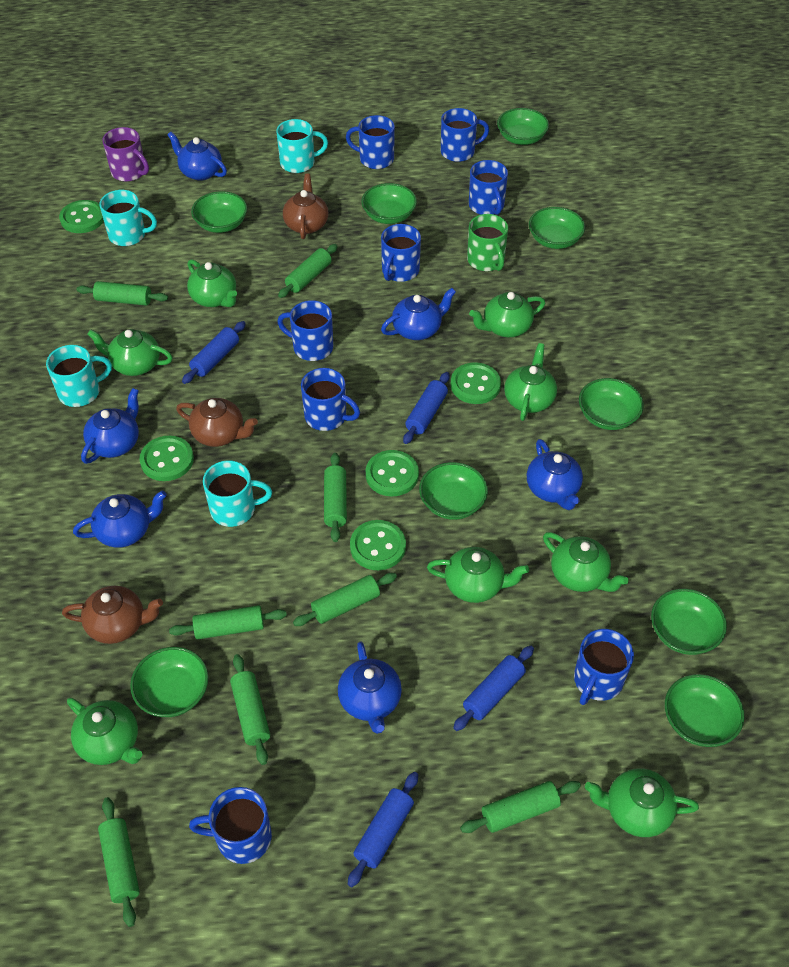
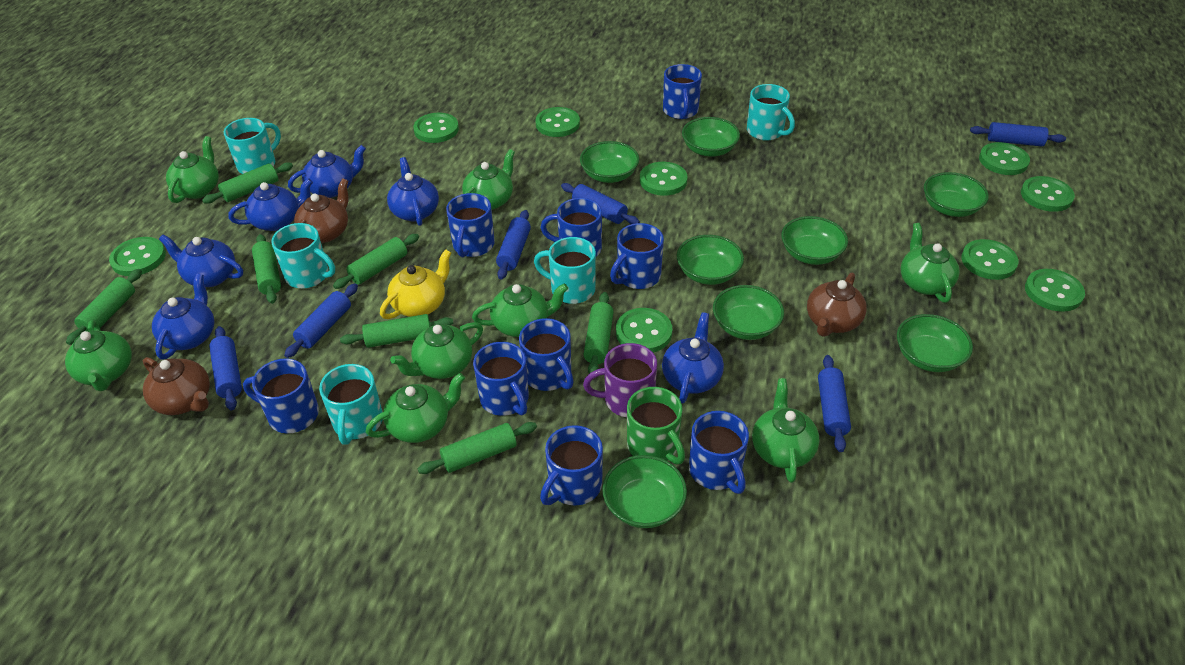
blue mug: [189,787,272,864] [277,300,333,361] [301,368,360,431] [346,115,395,169] [381,224,421,282] [441,108,489,162] [469,160,508,215] [574,629,634,705] = 8 -> [243,358,319,433] [446,193,495,257] [473,342,529,416] [519,318,574,391] [540,198,602,257] [540,425,603,506] [610,223,664,289] [663,64,702,119] [689,411,749,494] = 9
blue rolling pin: [182,321,246,384] [348,772,418,887] [403,372,449,444] [453,646,534,731] = 4 -> [209,326,242,411] [284,283,358,358] [496,210,531,280] [561,183,640,224] [818,355,851,452] [970,122,1066,146] = 6
green bowl: [130,647,208,717] [191,191,247,233] [361,183,417,224] [419,462,488,520] [497,108,549,145] [529,207,585,249] [579,378,644,430] [651,589,727,655] [665,674,744,747] = 9 -> [580,141,639,183] [602,455,687,528] [677,235,744,285] [682,117,740,157] [713,285,784,340] [781,216,848,265] [897,314,973,372] [924,172,989,217] = 8
green button: [59,200,104,233] [140,436,194,481] [350,520,406,570] [366,450,419,496] [451,362,501,404] = 5 -> [109,237,166,276] [414,113,459,143] [535,107,580,137] [616,308,672,353] [640,162,688,196] [961,239,1018,280] [979,142,1030,175] [1021,176,1075,212] [1025,269,1085,312] = 9
green rolling pin: [76,281,168,306] [98,797,140,927] [169,605,287,639] [230,654,270,765] [278,244,338,298] [293,573,397,626] [324,453,347,542] [460,781,581,833] = 8 -> [66,269,142,345] [202,162,293,204] [252,234,281,304] [333,234,419,289] [340,314,453,348] [418,422,537,474] [583,292,614,374] = 7
turquoise mug: [46,345,112,407] [99,190,157,246] [203,460,272,527] [276,119,328,173] = 4 -> [224,118,281,174] [271,223,335,288] [319,364,383,445] [534,237,596,304] [747,84,795,141] = 5
yellow teapot: none = 0 -> [380,249,451,319] = 1

